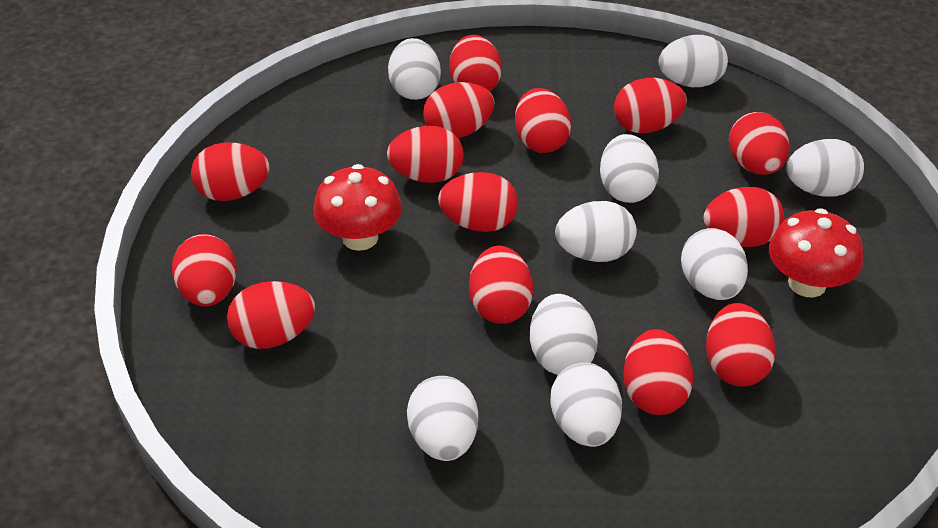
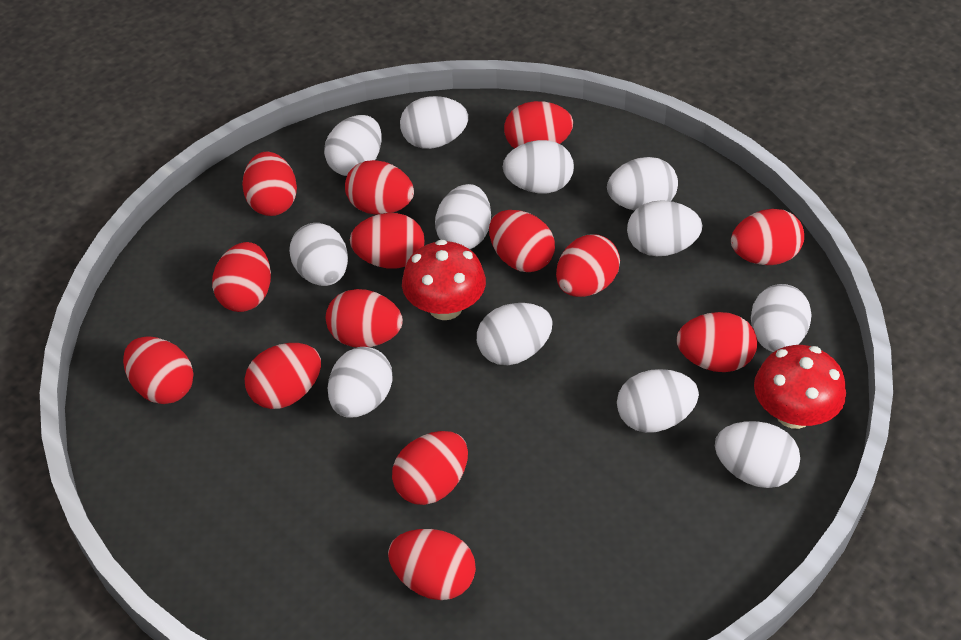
white egg: [388,38,441,100] [407,376,478,461] [530,294,598,375] [550,363,622,447] [555,201,637,262] [600,134,659,203] [659,35,728,87] [681,228,748,300] [786,139,864,196] = 9 -> [289,223,348,286] [324,115,382,176] [328,347,393,418] [400,96,468,149] [435,184,491,249] [477,303,553,365] [503,140,574,193] [607,157,678,211] [617,369,699,433] [627,200,702,256] [715,421,800,488] [751,284,812,352] = 12

